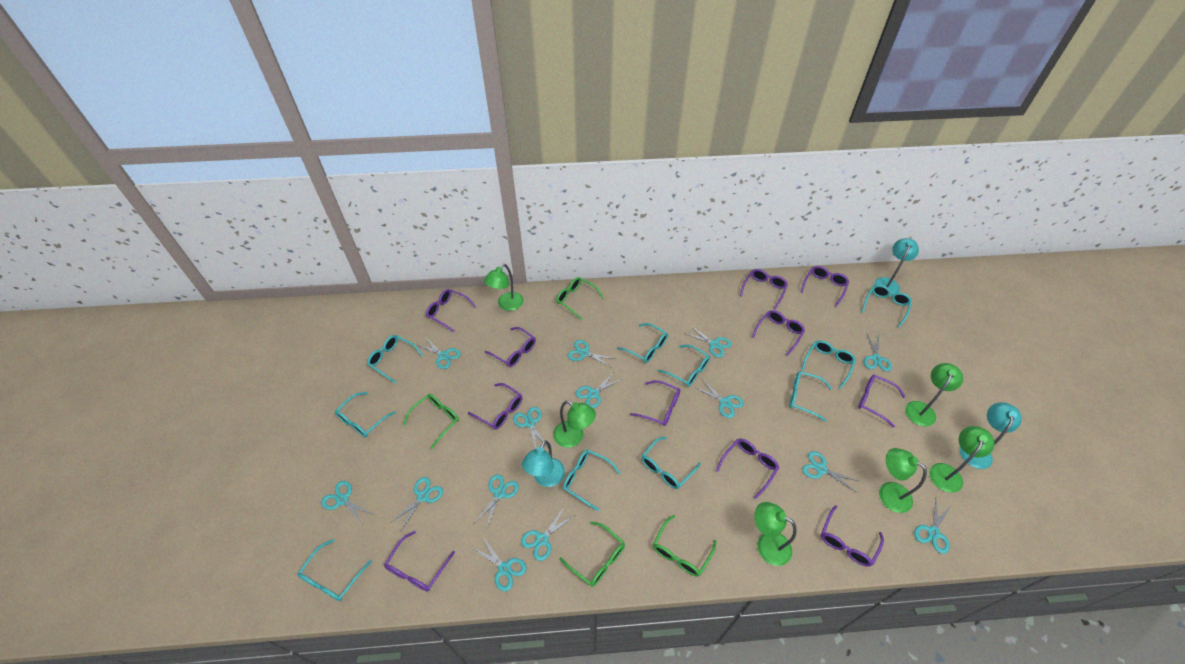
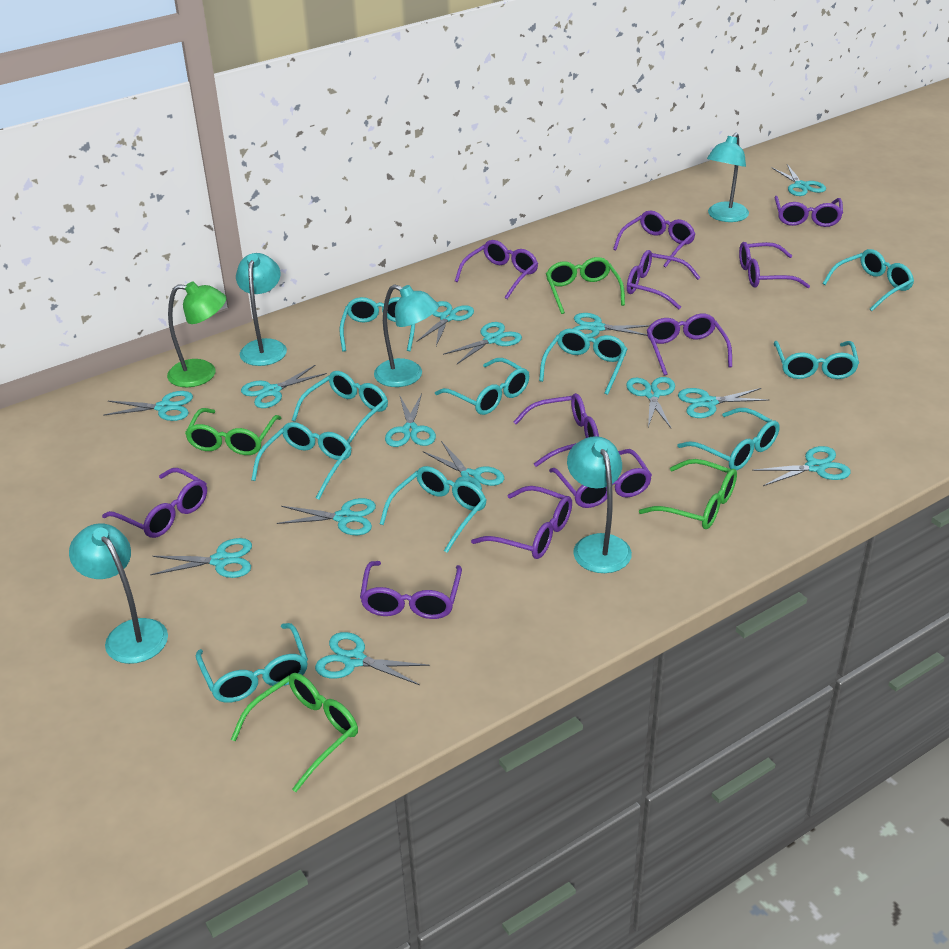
green lamp: [484,264,523,311] [553,401,596,448] [754,502,797,566] [879,448,927,513] [905,363,963,426] [929,426,995,493] = 6 -> [167,282,226,387] = 1
turquoise lamp: [522,440,565,487] [874,238,919,296] [959,402,1022,469] = 3 -> [69,523,168,664] [236,253,287,366] [374,284,439,387] [567,436,632,573] [707,132,749,222] = 5

